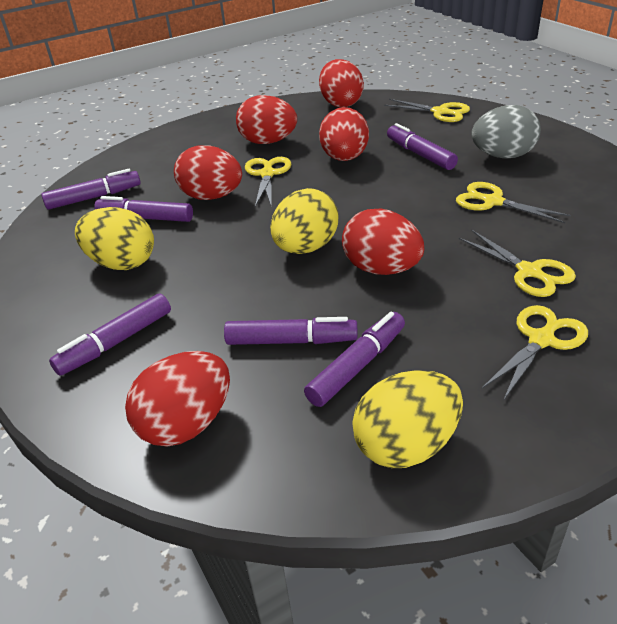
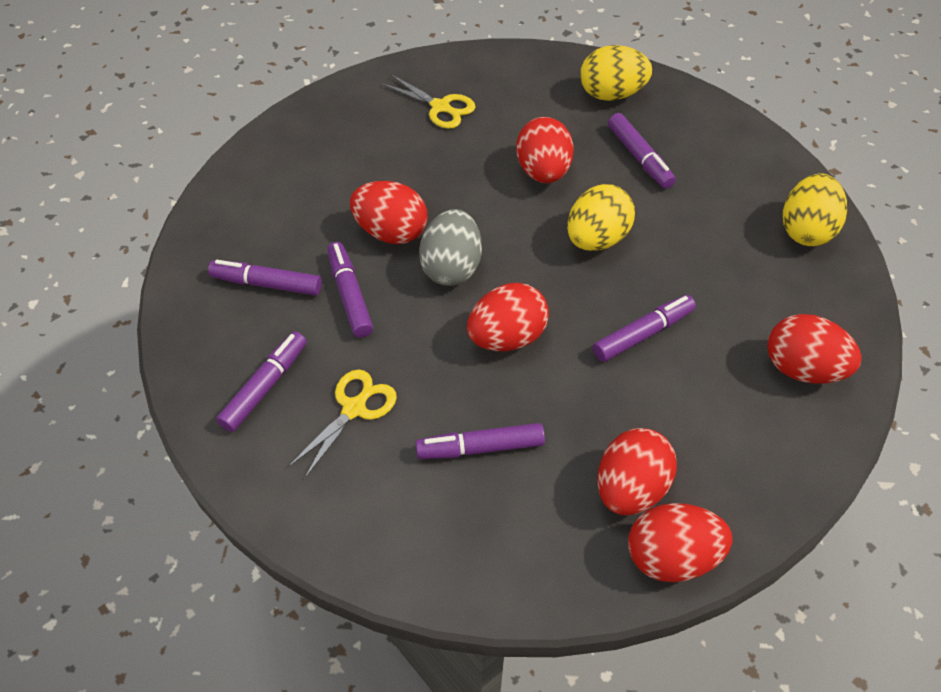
yellow scissors: [245,157,291,207] [384,99,470,122] [456,182,571,223] [459,230,576,297] [482,305,588,401] = 5 -> [288,369,397,479] [381,74,476,129] = 2

